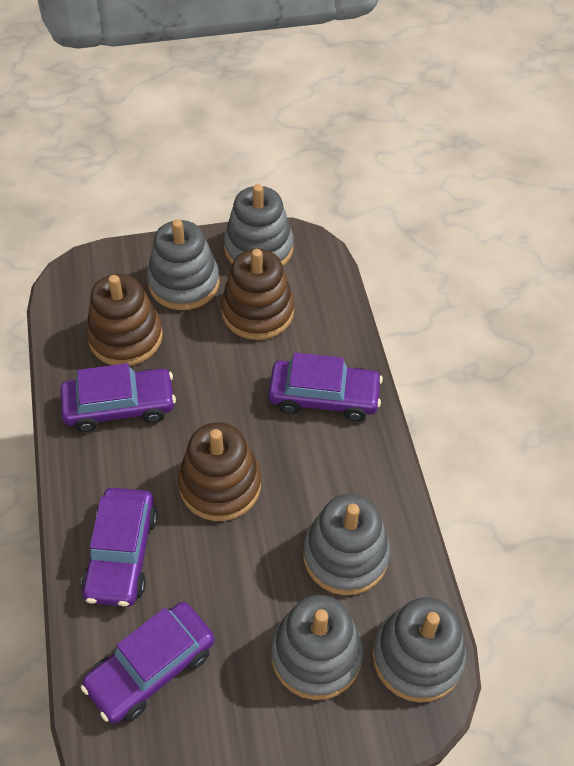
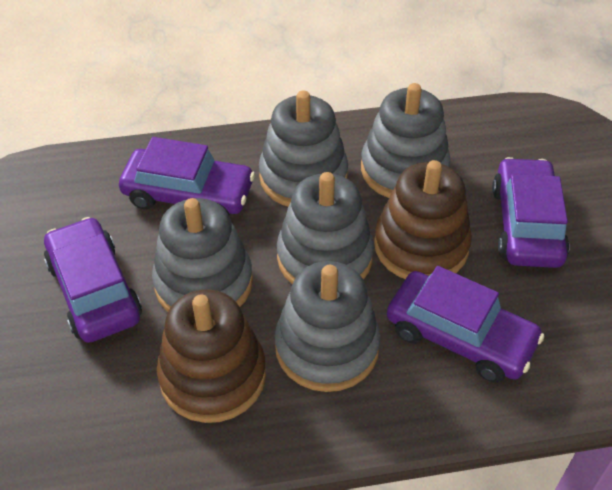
brown stacking toy: [86,274,163,366] [178,422,261,521] [221,249,294,340] = 3 -> [157,289,266,423] [374,160,472,279] = 2

